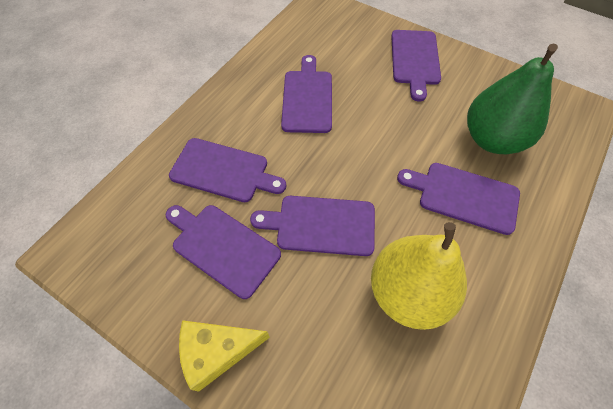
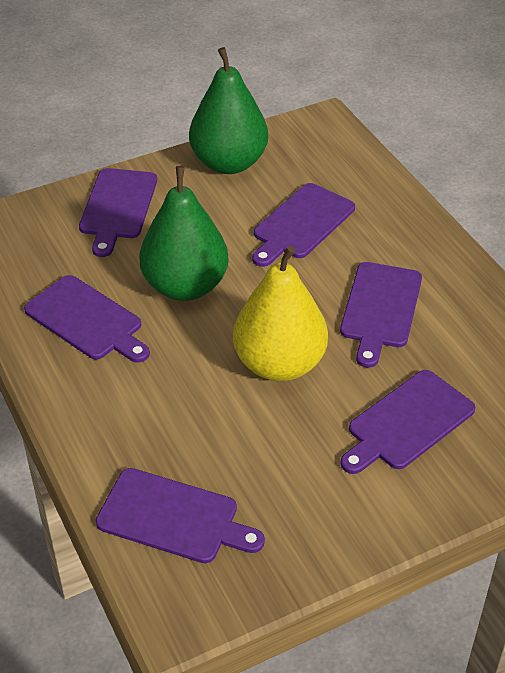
green pear: [467,44,558,154] = 1 -> [139,166,229,301] [189,47,268,174] = 2
yellow cheese: [179,320,270,392] = 1 -> none = 0

